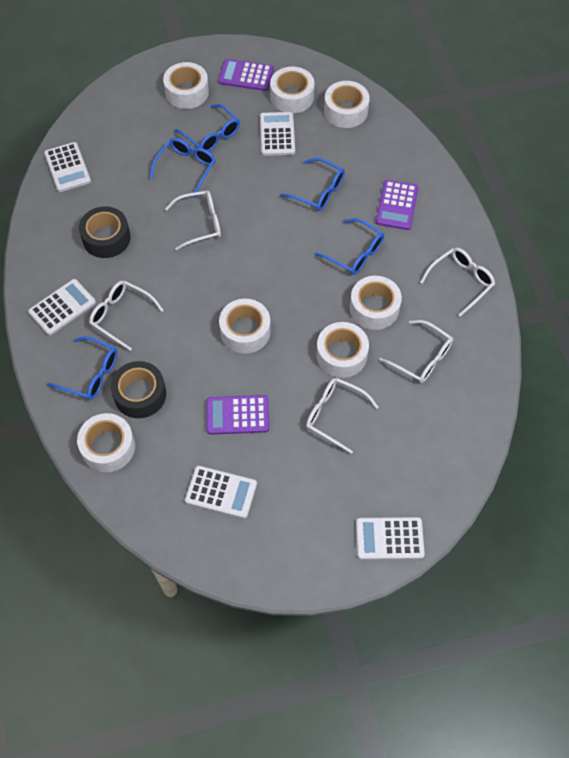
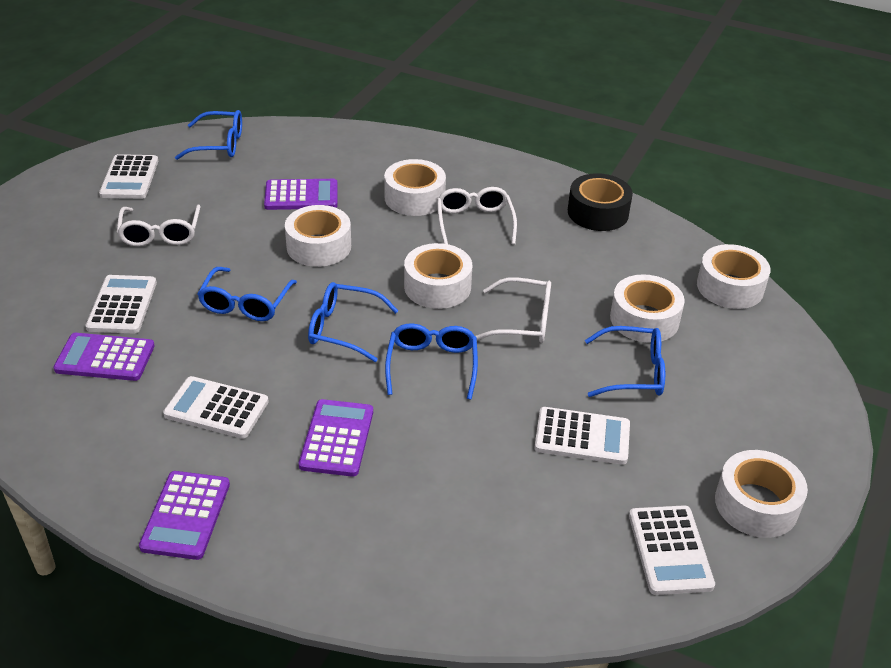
black tape: [79,206,131,258] [111,361,166,418] = 2 -> [568,173,633,231] = 1
purple calculator: [206,395,269,435] [218,59,274,91] [376,180,418,230] = 3 -> [53,333,155,381] [139,471,230,560] [264,179,338,210] [299,399,373,477] = 4
white glasses: [89,281,164,351] [165,190,221,250] [306,378,379,454] [379,320,453,383] [420,247,495,317] = 5 -> [117,205,201,246] [437,187,517,245] [476,277,551,343] = 3
white tape: [77,413,135,472] [163,62,209,109] [219,299,271,354] [270,67,315,113] [316,322,369,378] [324,81,370,128] [350,276,402,330] = 7 -> [285,205,351,267] [384,159,446,216] [404,243,472,309] [610,274,685,343] [697,244,771,309] [715,450,808,538] = 6

